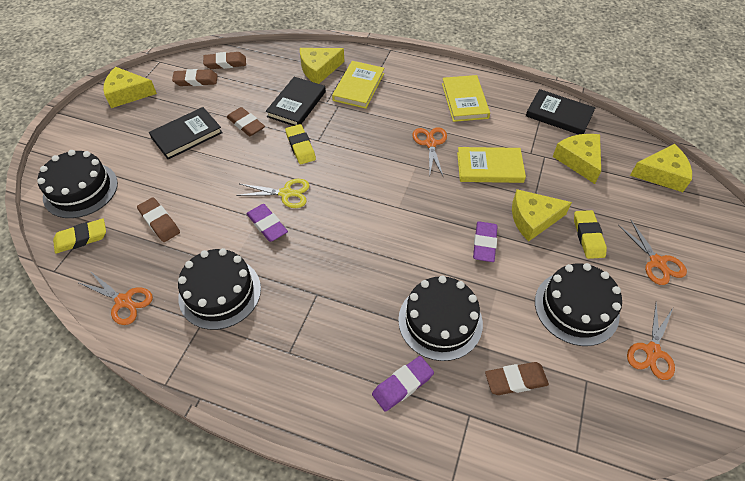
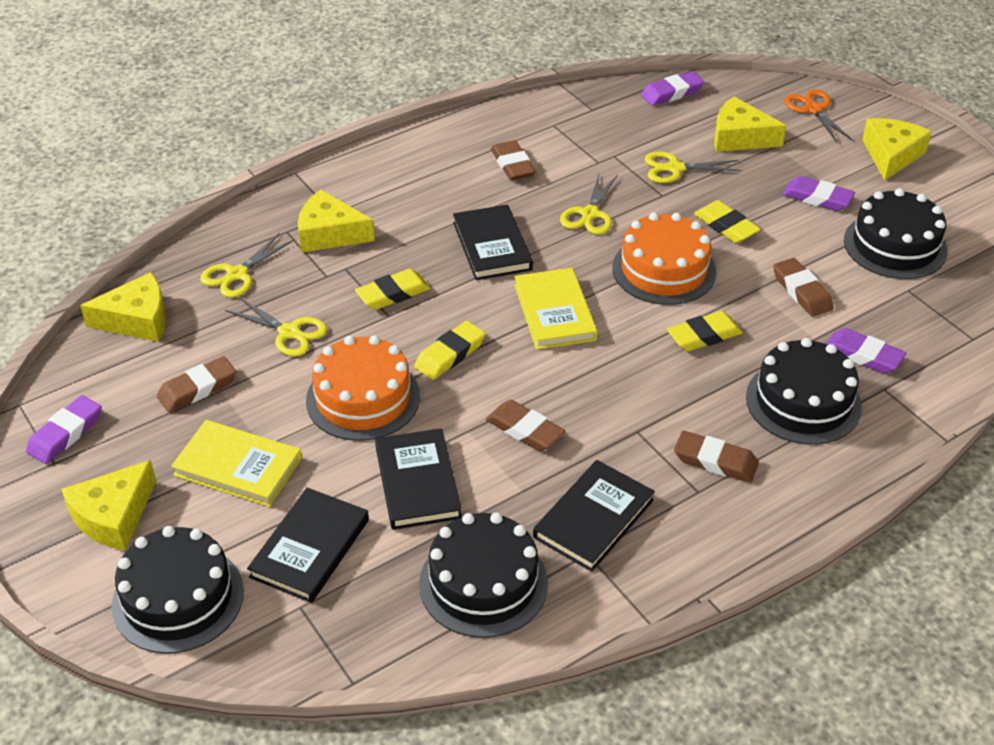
black book: [149,107,223,159] [266,77,326,126] [526,89,595,135] = 3 -> [247,488,369,603] [375,428,462,530] [453,204,533,280] [533,460,655,572] = 4
orange cake: none = 0 -> [306,335,420,441] [612,212,716,305] = 2
orange scissors: [77,270,153,325] [413,127,447,176] [618,220,687,285] [627,303,675,380] = 4 -> [784,89,854,144] = 1
purple eraser: [246,204,288,242] [372,356,434,412] [473,221,498,262] = 3 -> [26,395,102,464] [641,71,705,106] [782,176,855,211] [826,328,906,373] = 4
yellow book: [332,61,384,109] [442,75,490,122] [457,147,526,183] = 3 -> [171,420,302,507] [514,268,597,350] = 2
yellow eraser: [53,219,106,254] [285,124,316,164] [574,210,607,259] = 3 -> [355,269,431,310] [414,321,486,380] [667,311,743,351] [694,200,761,243] = 4
yellow scissors: [236,179,310,208] = 1 -> [200,234,294,298] [225,297,328,357] [560,174,618,235] [645,151,742,183] = 4

